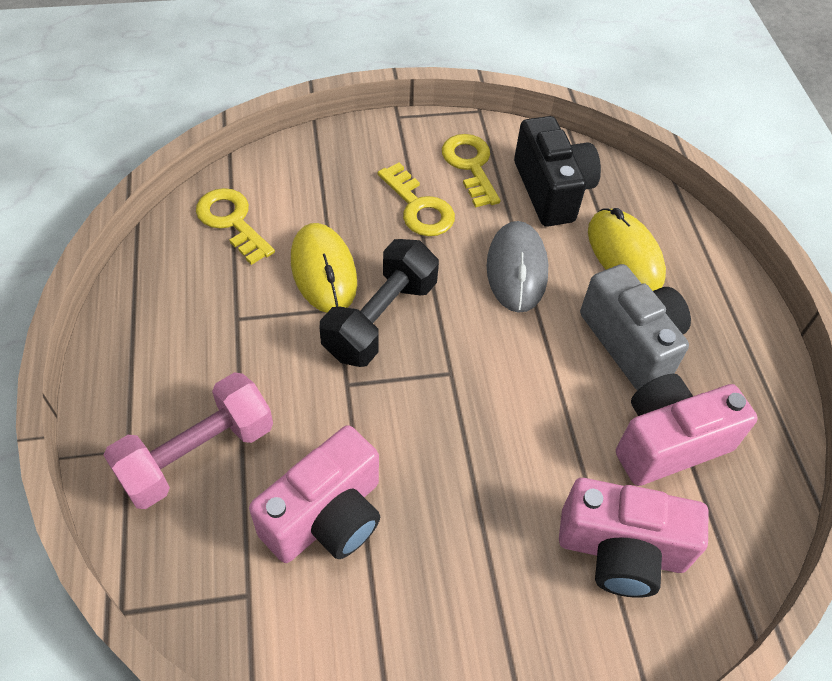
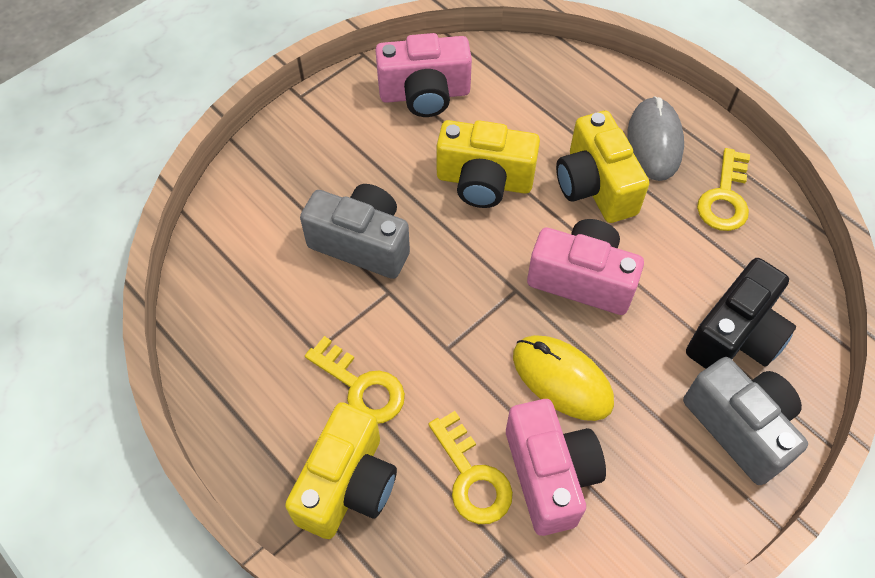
black dumbbell: [320,239,439,367] = 1 -> none = 0
grey camera: [580,264,691,390] = 1 -> [300,184,410,279] [683,357,808,485] = 2
pink dumbbell: [103,372,273,509] = 1 -> none = 0
yellow camera: none = 0 -> [285,402,397,539] [437,120,540,208] [556,111,649,223] = 3
yellow mouse: [291,223,357,313] [588,208,666,291] = 2 -> [513,335,614,421] = 1

